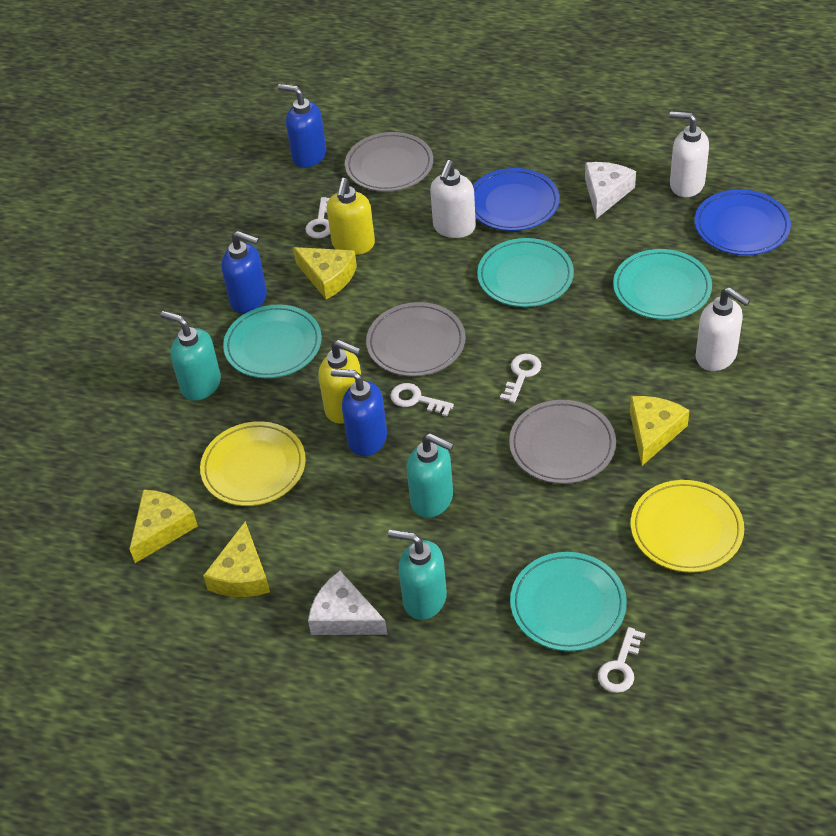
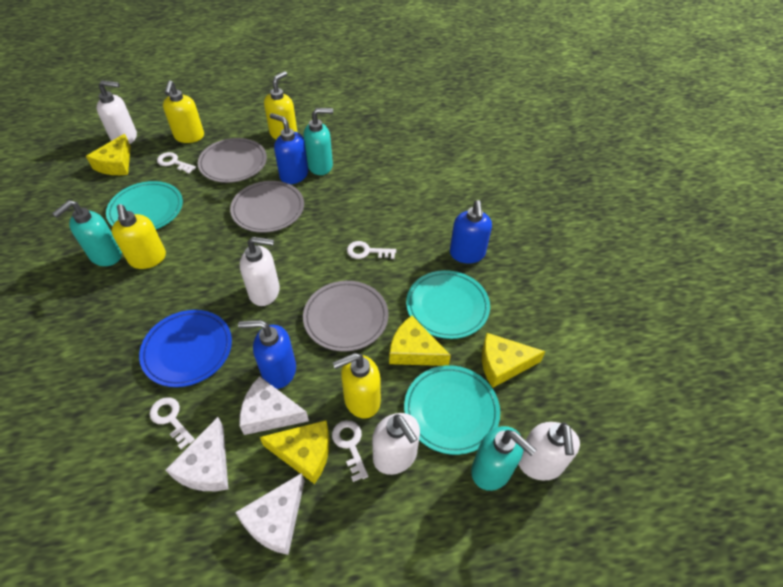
blue plate: [473,168,559,231] [695,189,791,255] = 2 -> [139,310,232,387] = 1
turquoise plate: [223,305,322,378] [477,238,574,307] [510,552,627,651] [613,249,712,320] = 4 -> [106,181,183,229] [404,365,500,455] [406,270,490,339] = 3
white cheese: [308,571,388,635] [585,162,636,219] = 2 -> [166,417,228,491] [235,473,305,555] [239,376,309,435] = 3
white soap dispenser: [430,160,476,238] [669,111,709,197] [696,287,750,371] = 3 -> [97,80,137,144] [240,237,280,306] [372,413,420,475] [518,422,580,480] = 4
yellow plate: [200,421,306,506] [631,480,744,573] = 2 -> none = 0
yellow soap dispenser: [319,340,361,424] [327,178,375,255] = 2 -> [112,204,166,269] [163,80,204,143] [264,71,297,139] [333,353,381,418] = 4

